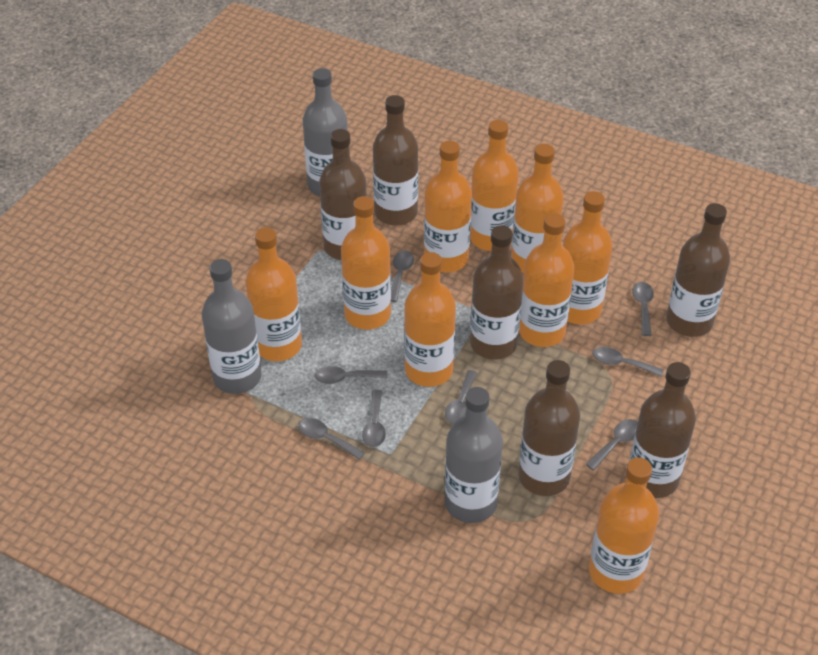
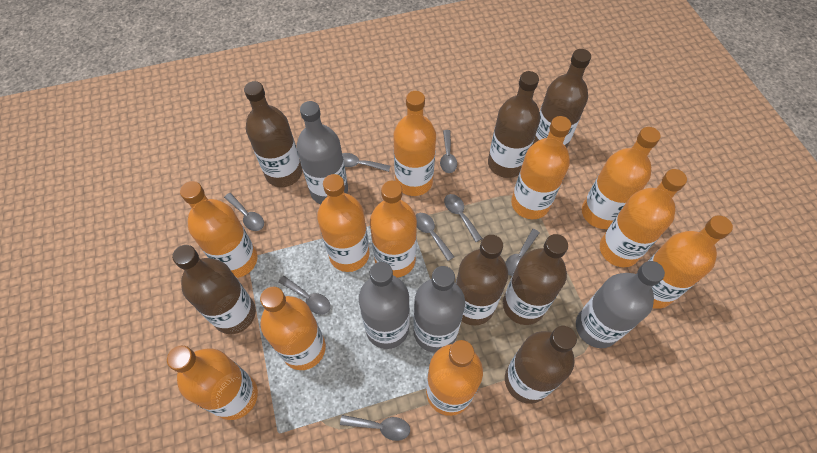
brown bottle: [319,129,367,260] [373,95,418,226] [470,225,524,359] [518,360,580,496] [630,362,696,498] [666,203,730,337] = 6 -> [172,245,256,334] [244,81,302,187] [456,235,508,326] [488,71,540,178] [503,234,568,325] [505,326,577,404] [533,49,591,148] = 7
grey bottle: [202,259,262,394] [303,68,348,196] [445,387,503,523] = 3 -> [297,101,348,204] [359,262,410,349] [413,266,465,353] [576,261,665,348] = 4
orange bottle: [246,227,302,361] [341,196,391,330] [404,252,456,387] [424,141,472,272] [470,120,519,251] [511,144,564,273] [519,213,574,347] [563,191,612,325] [589,457,659,594] = 9 -> [167,345,258,420] [180,181,258,278] [260,287,326,370] [317,174,370,272] [370,181,417,278] [393,91,436,196] [426,340,483,416] [511,116,571,219] [582,127,660,229] [600,169,687,267] [636,215,733,309] = 11

